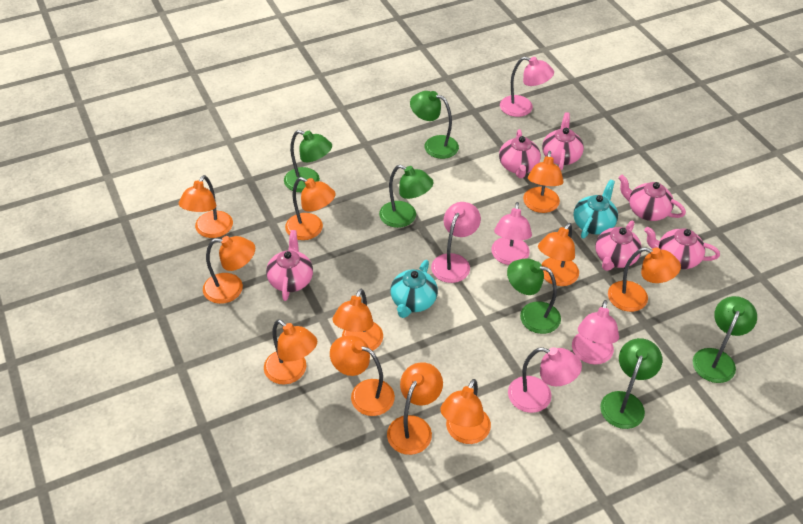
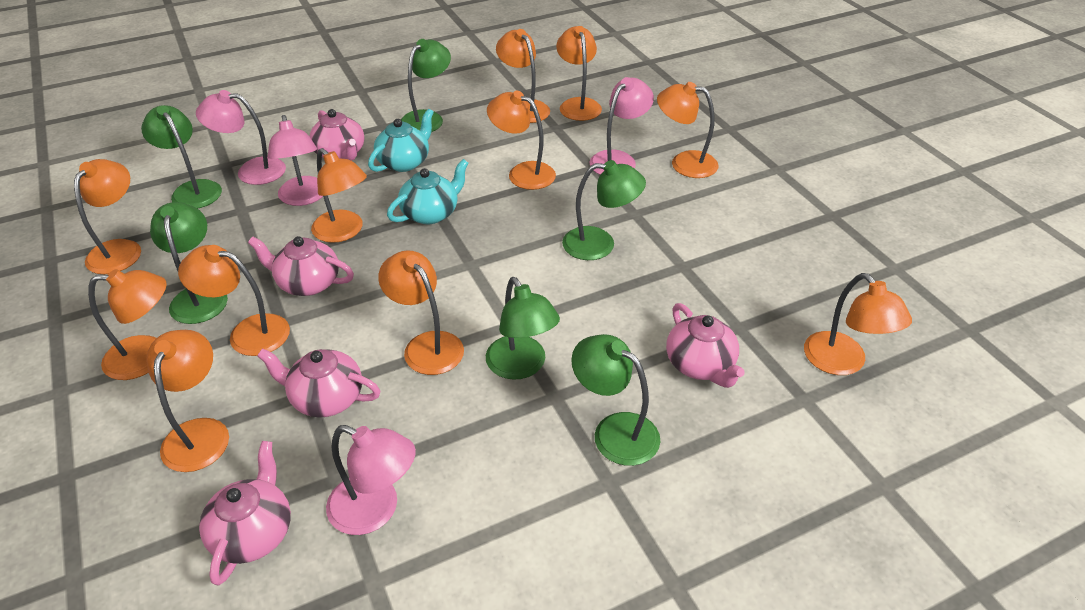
pink lamp: [431,202,481,283] [491,202,532,265] [500,57,554,117] [508,347,582,413] [572,300,619,365] = 5 -> [196,90,286,185] [267,115,323,206] [326,425,416,535] [590,77,654,175] = 4
pink teapot: [266,230,313,301] [499,129,541,178] [542,112,584,170] [595,221,642,271] [618,175,686,221] [644,227,720,269] = 6 -> [199,441,291,585] [248,236,354,296] [257,348,380,417] [309,109,364,161] [666,303,745,388] = 5

